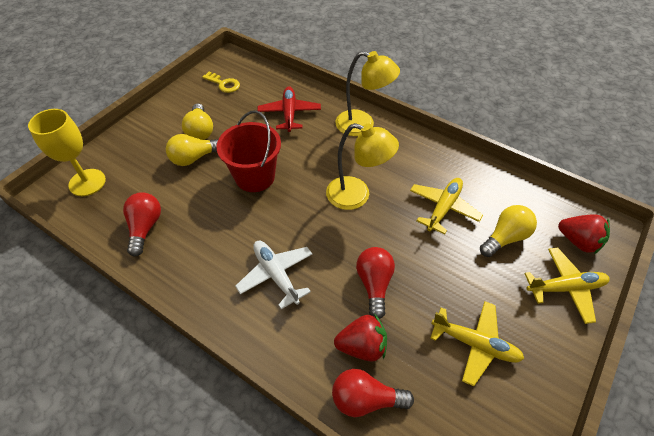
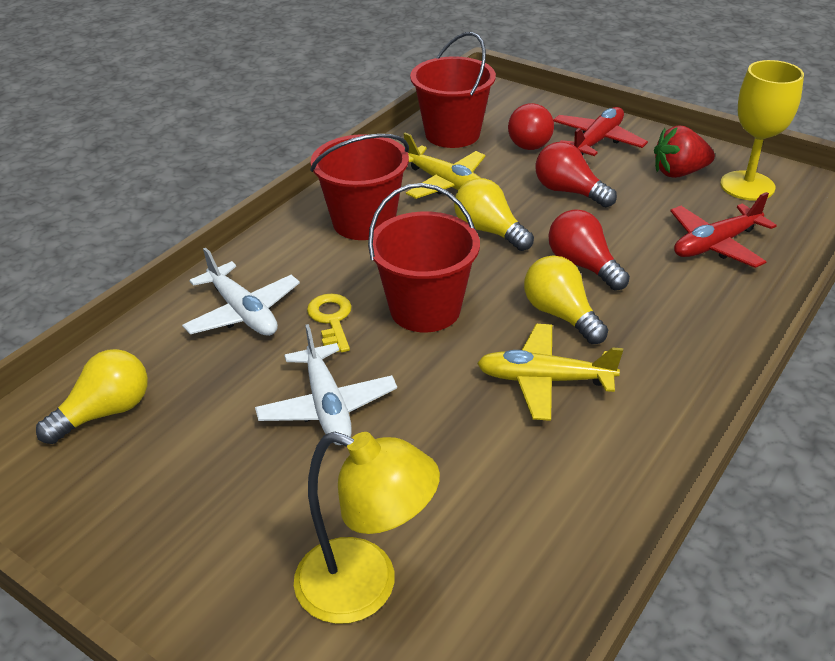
red bucket: [216,110,281,192] = 1 -> [310,134,409,240] [368,183,480,332] [410,32,496,148] = 3
red plane: [257,87,321,132] = 1 -> [553,107,648,156] [670,192,777,268] = 2
red strawberry: [334,314,387,362] [558,214,610,254] = 2 -> [654,126,715,178] = 1
white plane: [235,241,312,309] = 1 -> [182,248,300,336] [255,324,397,445] = 2
yellow lamp: [326,123,399,210] [335,51,400,136] = 2 -> [294,432,440,624] = 1
yellow plane: [410,178,483,235] [430,301,524,386] [524,248,610,324] = 3 -> [404,132,485,199] [477,324,623,421] = 2

